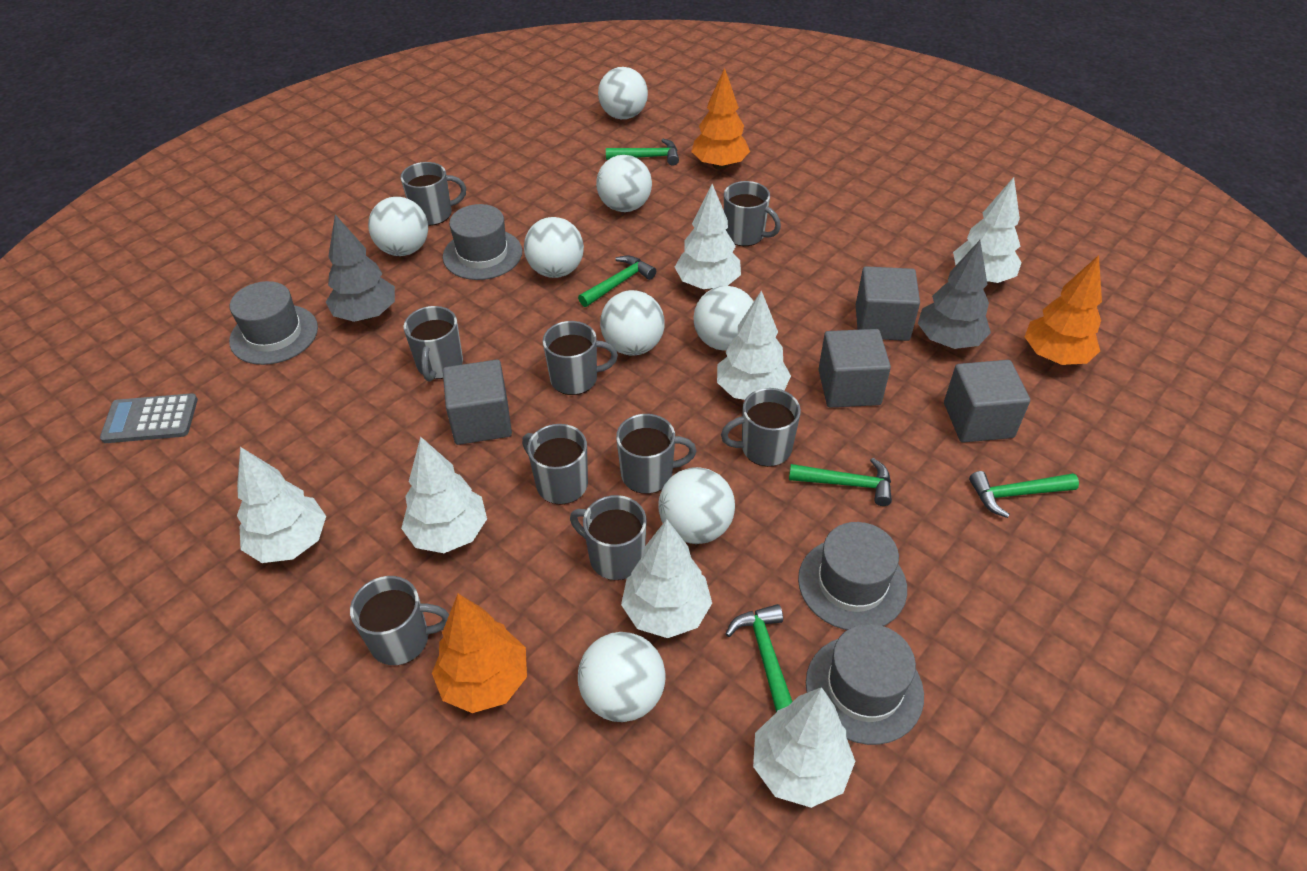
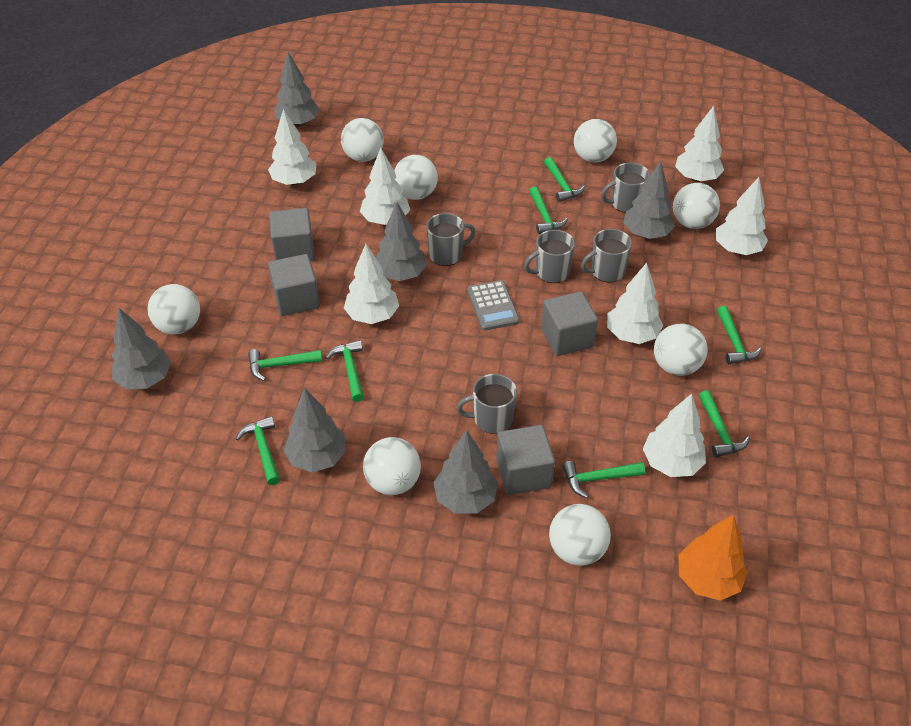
green hammer: [578,256,656,307] [606,139,679,165] [726,604,793,712] [789,458,892,506] [969,471,1079,518] = 5 -> [236,416,280,485] [248,349,322,381] [326,340,364,402] [529,186,568,234] [544,157,585,202] [562,461,645,498] [699,390,750,458] [717,306,762,364] = 8
grey hat: [229,281,318,365] [443,204,522,280] [798,522,907,630] [806,624,924,745] = 4 -> none = 0
grey mug: [350,576,449,665] [401,162,466,226] [404,306,463,382] [522,424,588,504] [543,321,618,395] [570,495,647,580] [616,414,696,494] [721,388,801,467] [724,181,781,246] = 9 -> [426,213,476,266] [457,374,517,434] [524,230,575,283] [581,229,632,282] [601,163,650,213] = 5
grey tree: [326,215,395,322] [918,240,991,349] = 2 -> [112,308,171,389] [275,52,320,127] [283,388,346,472] [376,202,427,281] [433,430,498,513] [623,161,675,239] = 6
orange tree: [432,594,527,713] [691,68,750,169] [1025,255,1102,365] = 3 -> [678,515,748,601] = 1

